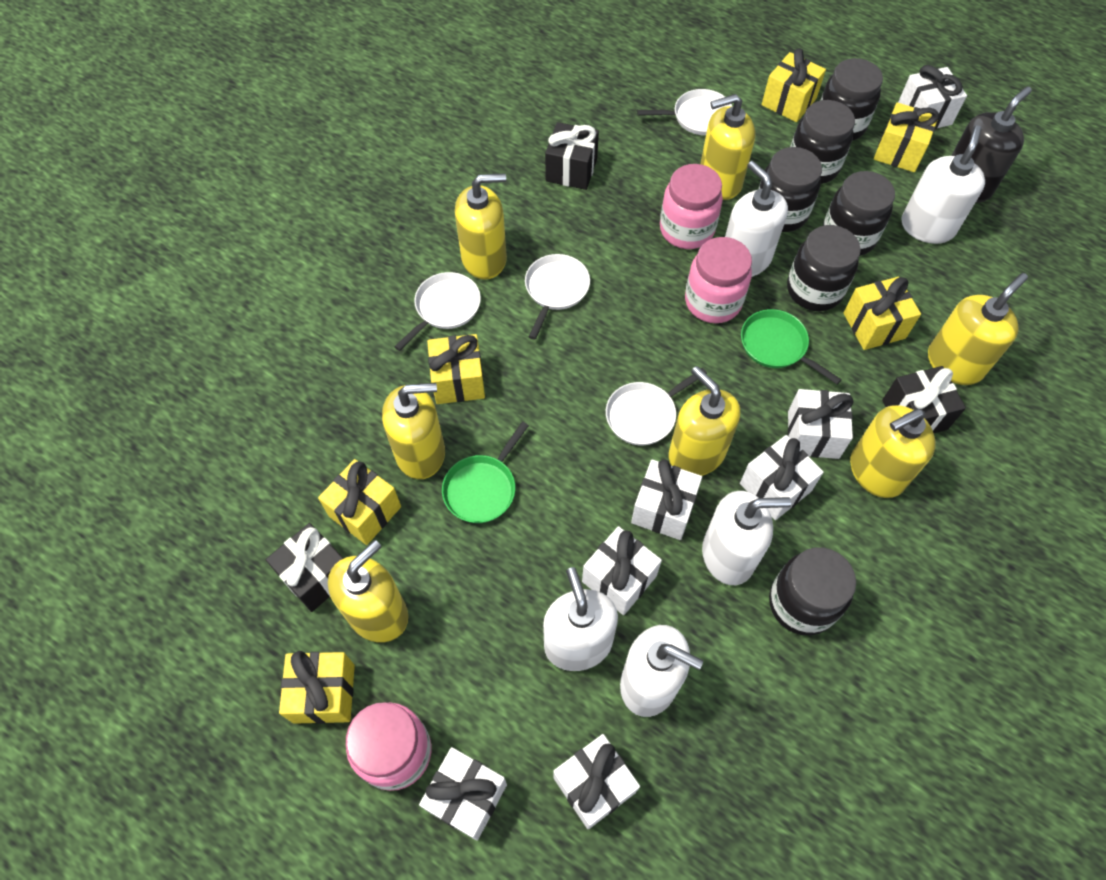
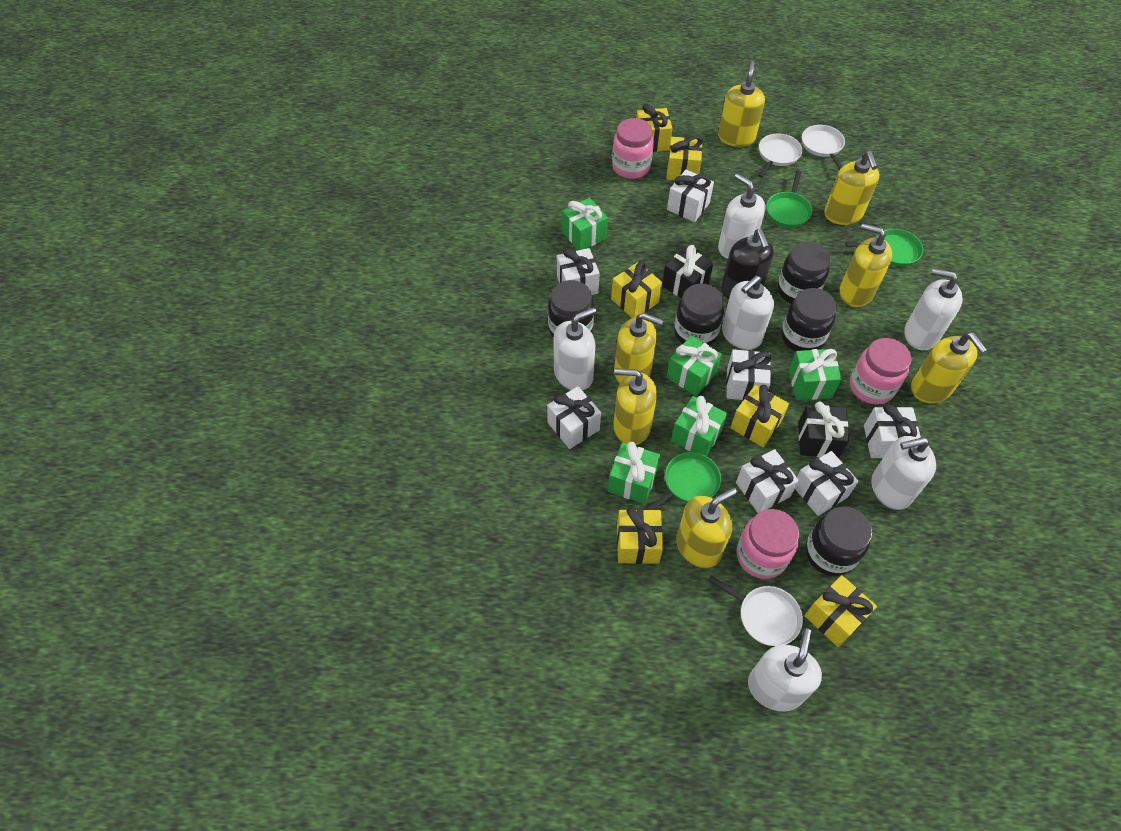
black gift: [266,523,344,612] [545,122,599,190] [882,366,966,433] = 3 -> [662,245,714,298] [798,402,849,458] = 2
black jar: [758,147,822,232] [769,547,856,635] [787,225,861,311] [790,100,855,184] [820,58,883,141] [823,171,895,256] = 6 -> [548,280,594,338] [674,284,724,346] [777,242,831,304] [781,288,837,351] [805,507,872,576] = 5
green gift: none = 0 -> [562,198,608,250] [608,442,660,504] [667,335,722,396] [671,396,727,456] [788,349,842,400] = 5
green pan: [442,422,529,523] [741,309,842,385] = 2 -> [644,452,721,510] [766,170,812,227] [845,229,923,266] = 3
white pan: [394,272,481,351] [525,254,590,340] [606,368,707,445] [637,89,732,135] = 4 -> [708,575,803,646] [758,134,802,177] [802,125,845,170] = 3
white soap dispenser: [543,567,618,671] [620,625,703,717] [702,491,791,585] [725,161,788,277] [901,126,985,244] = 5 -> [554,307,596,391] [718,173,766,259] [722,276,774,350] [748,628,822,712] [872,436,936,510] [904,268,963,350] = 6

